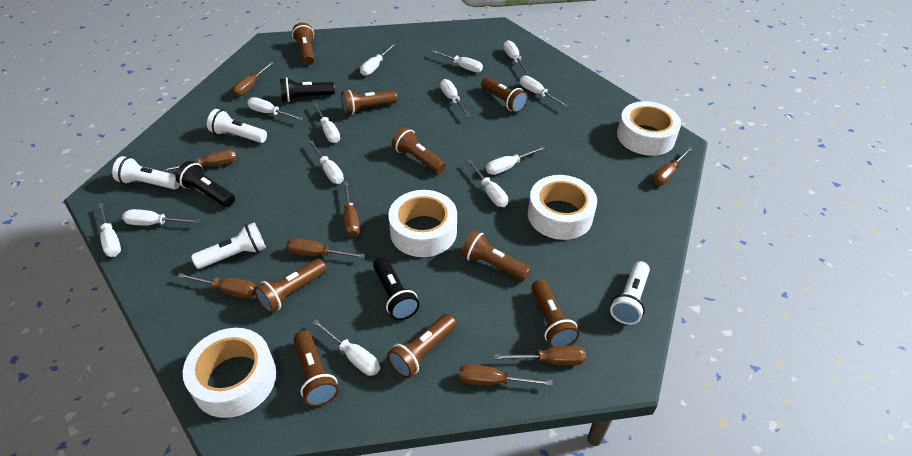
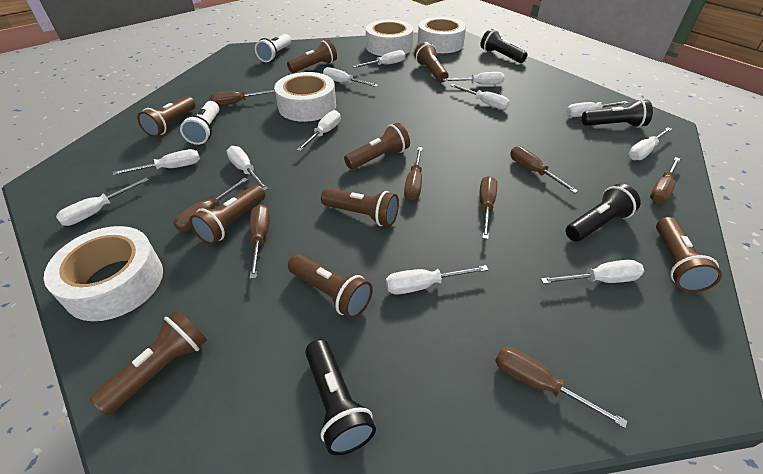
black flashlight: [175,161,235,207] [280,77,335,102] [373,257,420,320] = 3 -> [305,339,376,455] [480,29,528,63] [566,184,641,242] [582,99,653,128] = 4
white flashlight: [112,156,180,189] [191,222,266,269] [207,109,267,143] [610,261,650,325] = 4 -> [180,101,219,145] [255,34,291,62] = 2
white screwdriver: [98,203,121,257] [122,209,200,225] [247,97,303,120] [309,141,344,184] [312,319,380,376] [313,103,340,143] [360,44,396,76] [431,50,483,72] [440,79,471,117] [467,160,508,207] [486,146,546,175] [504,40,530,75] [520,75,569,107] = 13 -> [56,177,149,226] [113,149,200,175] [226,146,268,191] [297,110,341,151] [323,67,378,87] [353,50,405,68] [386,265,488,294] [443,72,505,85] [450,84,510,110] [541,260,644,284] [566,101,628,117] [628,127,672,160] = 12

